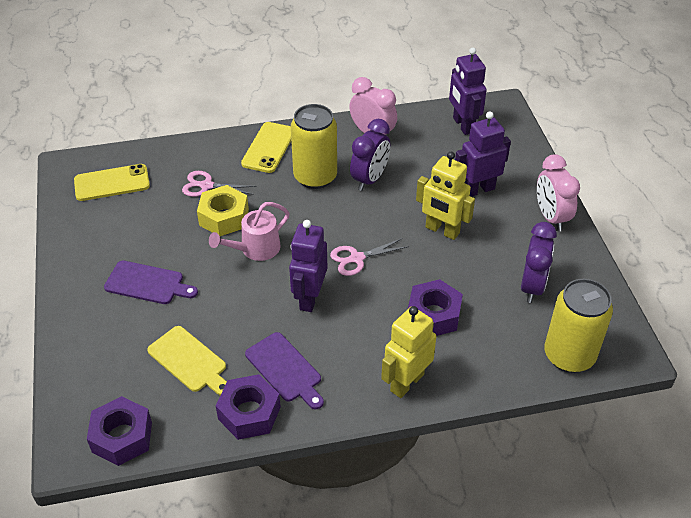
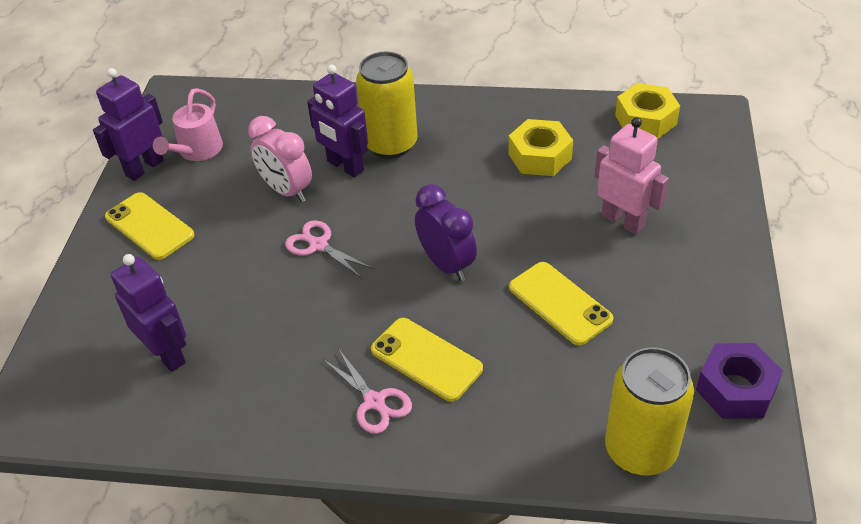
pink clock: [349,77,397,136] [537,154,580,231] = 2 -> [248,116,312,202] = 1
pink robot: none = 0 -> [595,117,669,235] = 1
purple clock: [350,119,390,191] [521,222,557,303] = 2 -> [415,184,477,281] = 1
purple cutting board: [104,260,198,304] [245,332,324,409] = 2 -> none = 0
purple nut: [87,396,152,466] [216,374,281,440] [408,279,463,336] = 3 -> [696,343,783,419] = 1
yellow cutting board: [147,326,227,395] = 1 -> none = 0
yellow nut: [197,185,249,236] = 1 -> [508,119,573,176] [615,83,680,139] = 2
yellow phone: [74,164,150,201] [241,122,291,173] = 2 -> [105,192,194,260] [371,318,483,402] [509,262,614,346] = 3
yellow robot: [381,306,436,398] [416,152,475,240] = 2 -> none = 0

